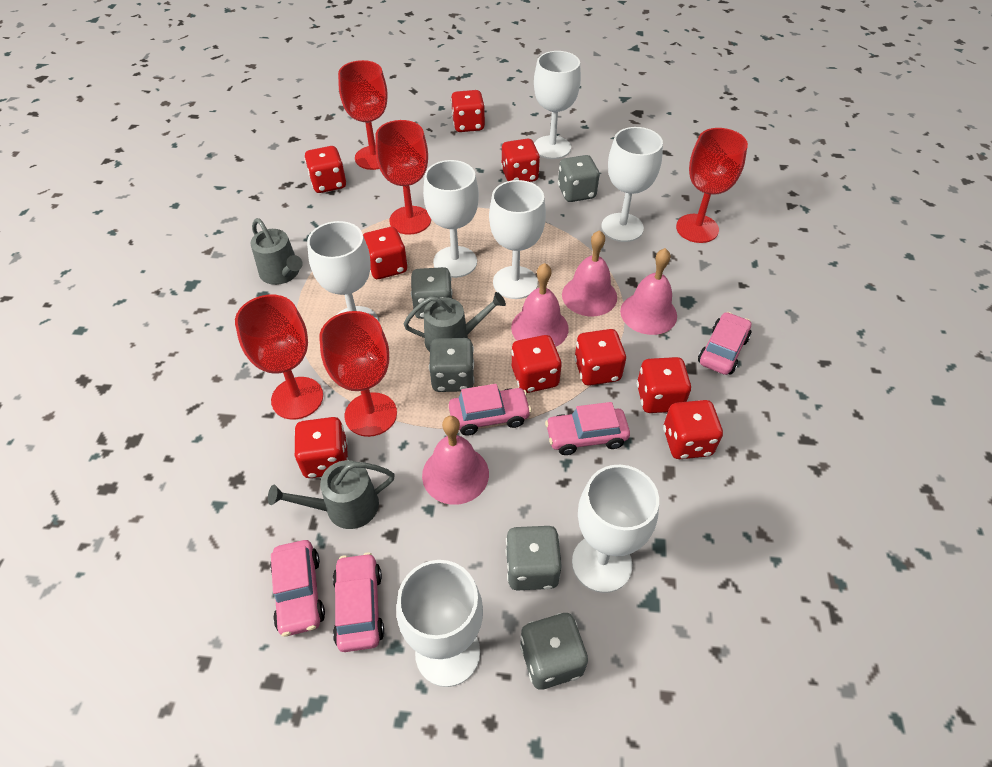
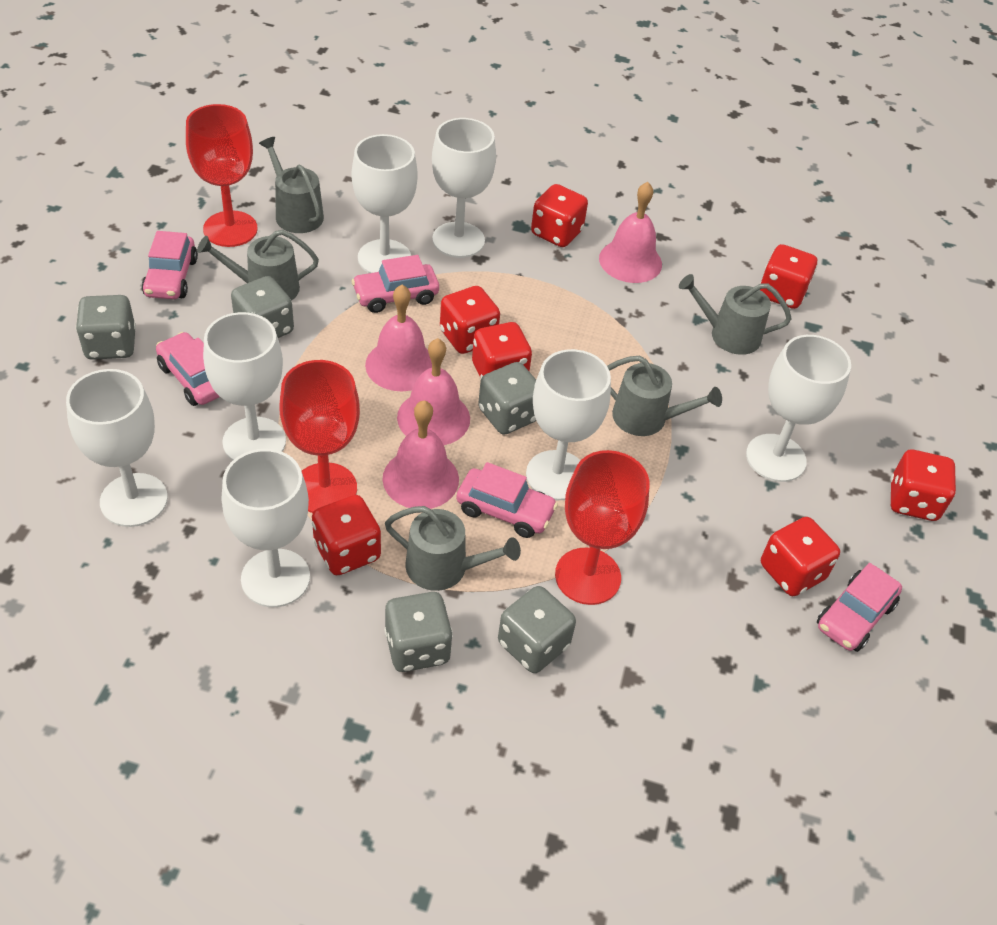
grey watering can: [250,218,303,285] [268,460,395,529] [404,292,506,352] = 3 -> [197,230,319,301] [259,137,324,233] [385,506,521,591] [607,356,722,436] [679,274,792,355] = 5
red dice: [294,417,348,478] [304,146,346,193] [363,227,408,279] [451,90,485,132] [501,138,540,182] [511,335,562,393] [574,329,626,386] [637,357,691,413] [663,400,723,459] = 9 -> [312,495,381,575] [440,286,500,354] [472,322,532,378] [531,184,588,247] [760,244,817,309] [761,517,840,596] [891,450,956,521] = 7
red goblet: [235,295,323,419] [319,311,397,437] [338,60,388,170] [375,120,431,235] [676,128,748,243] = 5 -> [186,104,258,247] [279,360,360,513] [555,450,650,605] = 3

